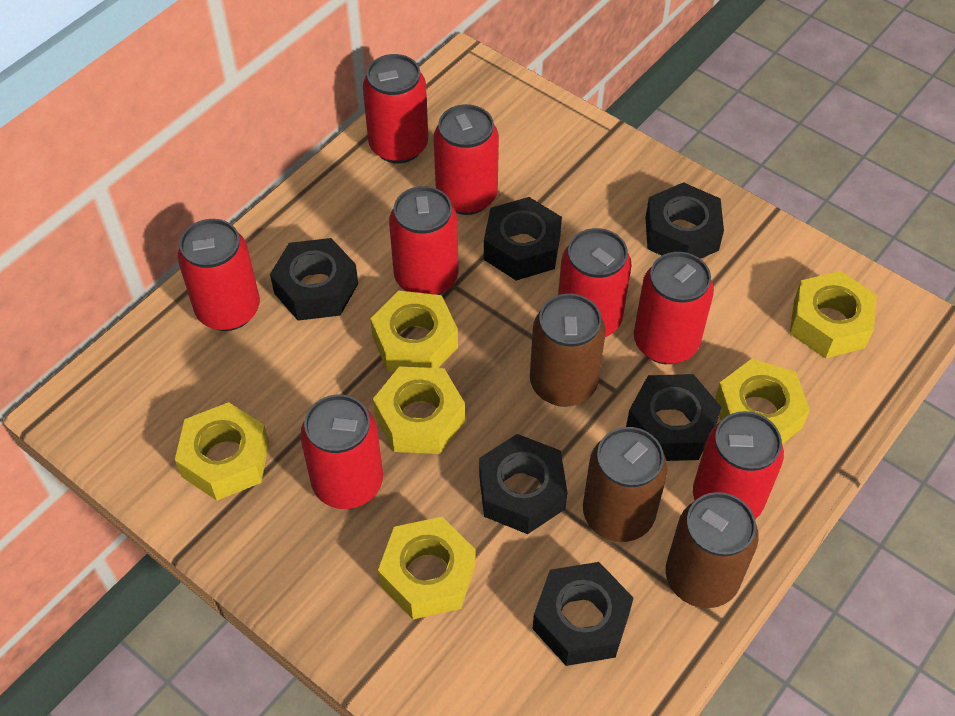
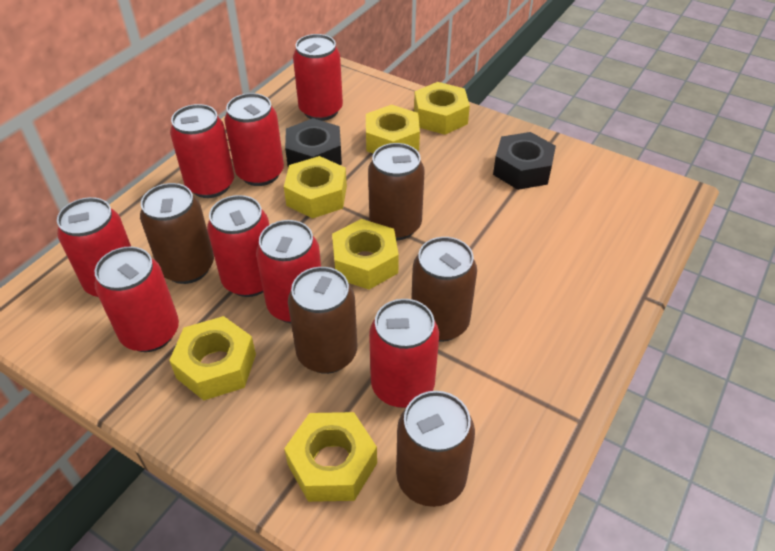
black nut: [270,238,358,321] [479,434,568,534] [484,197,562,281] [532,562,633,666] [626,374,721,461] [645,182,724,259] = 6 -> [285,118,342,167] [493,132,556,190] = 2
brown can: [530,293,606,407] [583,427,668,542] [666,492,759,608] = 3 -> [140,183,214,284] [288,267,357,374] [368,143,425,240] [396,391,475,507] [411,237,477,342] = 5

